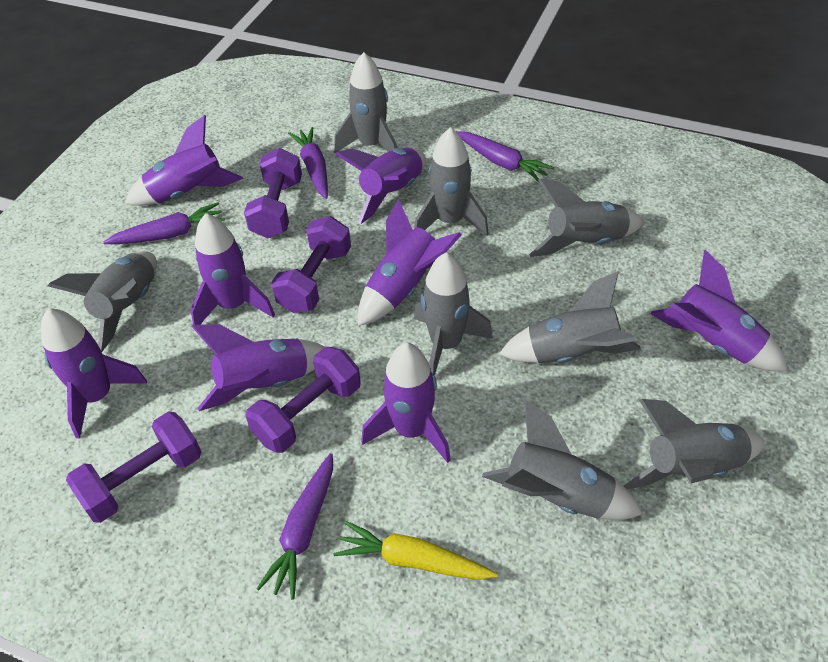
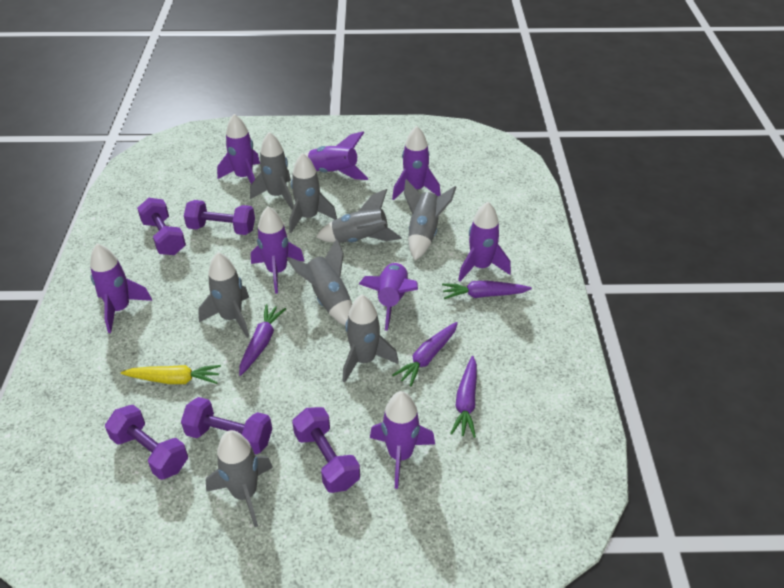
purple dumbbell: [66,411,201,523] [244,148,302,238] [245,347,361,453] [271,216,351,313] = 4 -> [105,405,188,480] [137,198,186,255] [181,397,272,455] [184,200,255,235] [292,407,360,493] = 5

